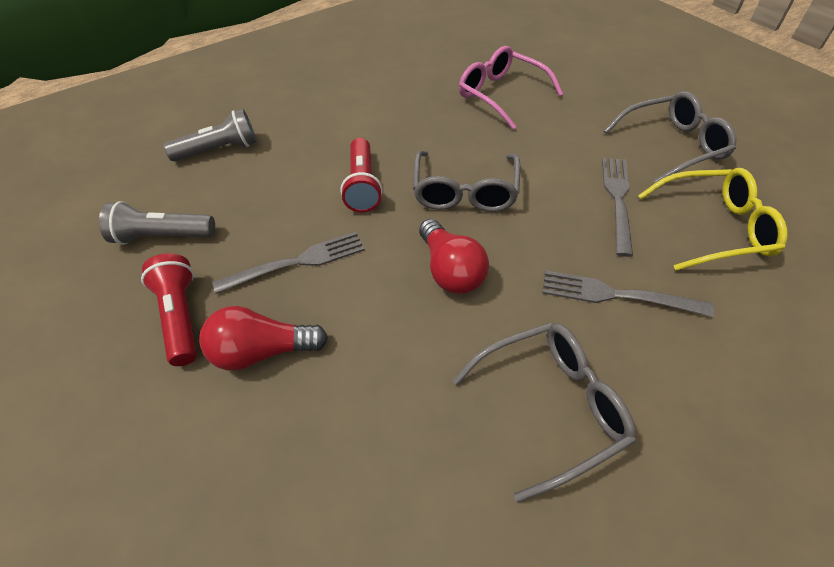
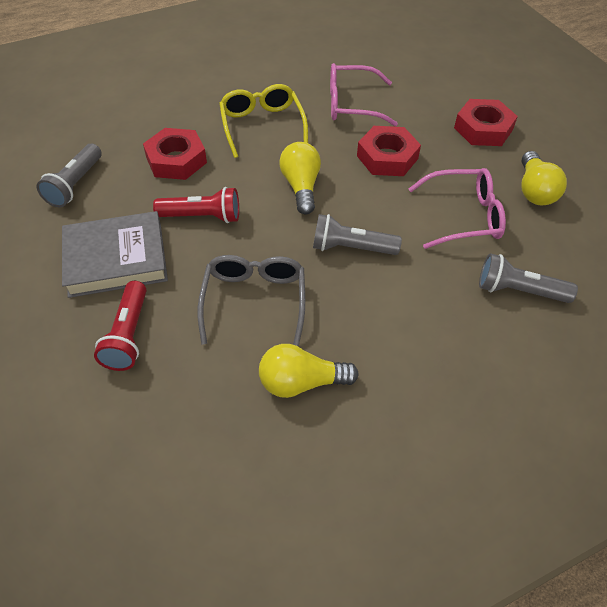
grey book: none = 0 -> [62,211,168,298] = 1
grey flashlight: [99,201,215,245] [163,109,257,161] = 2 -> [36,143,102,207] [313,214,402,255] [479,253,578,303] = 3
grey fork: [212,232,365,294] [542,270,714,317] [602,158,633,257] = 3 -> none = 0
grey glasses: [413,151,520,212] [452,323,636,502] [604,91,736,183] = 3 -> [198,255,305,347] = 1
pink glasses: [459,46,563,129] = 1 -> [330,63,398,126] [408,168,506,249] = 2
red light bulb: [199,306,328,371] [419,219,489,294] = 2 -> none = 0
red nut: none = 0 -> [143,128,207,180] [357,126,421,176] [454,99,518,146] = 3
yellow light bulb: none = 0 -> [259,344,359,398] [279,142,321,215] [521,151,567,206] = 3

